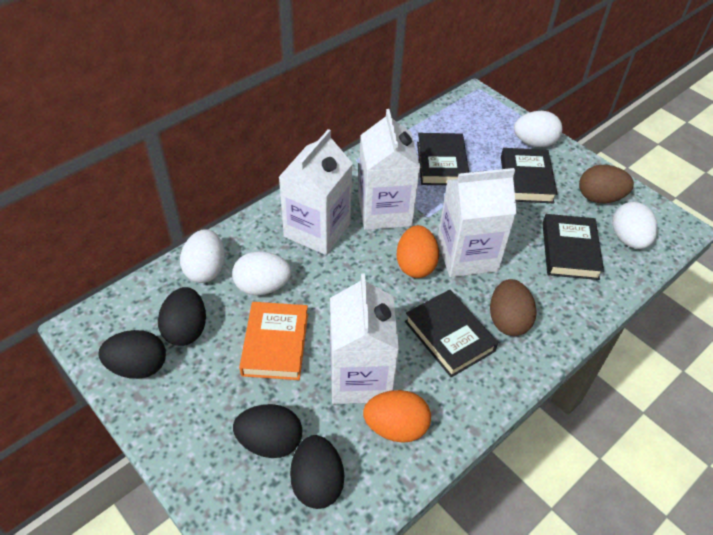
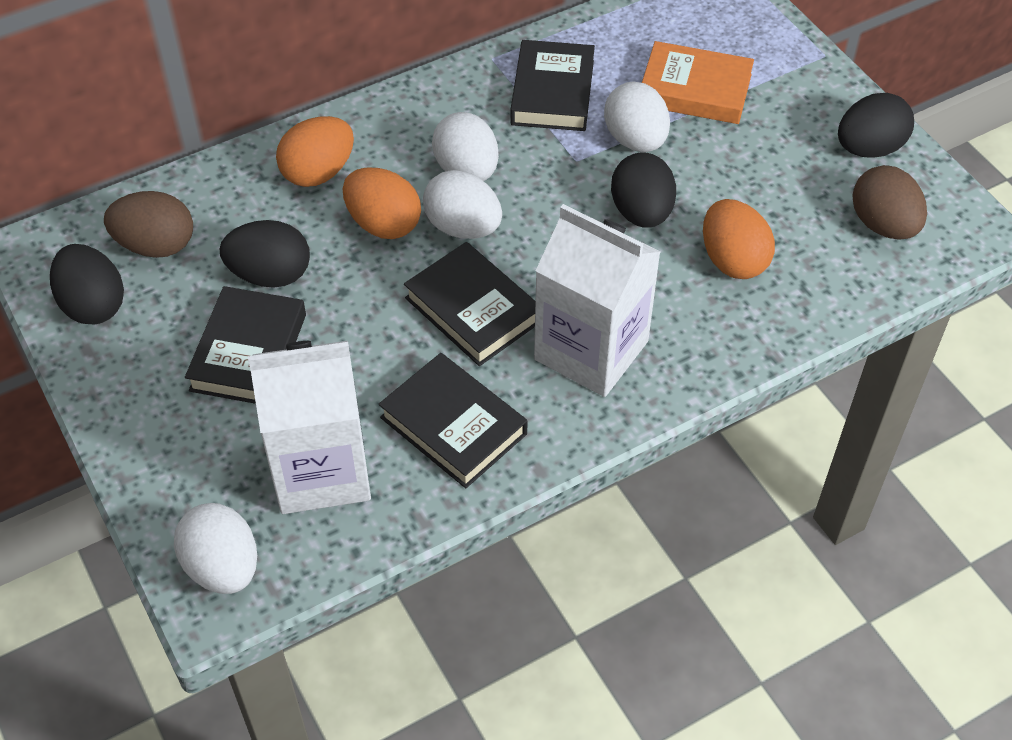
orange egg: [363,390,431,443] [397,225,439,278] = 2 -> [276,116,354,187] [343,168,421,239] [703,199,775,279] = 3
white carton: [279,129,353,255] [330,274,399,404] [358,109,420,230] [437,168,517,277] = 4 -> [248,341,371,514] [534,204,660,397] = 2

